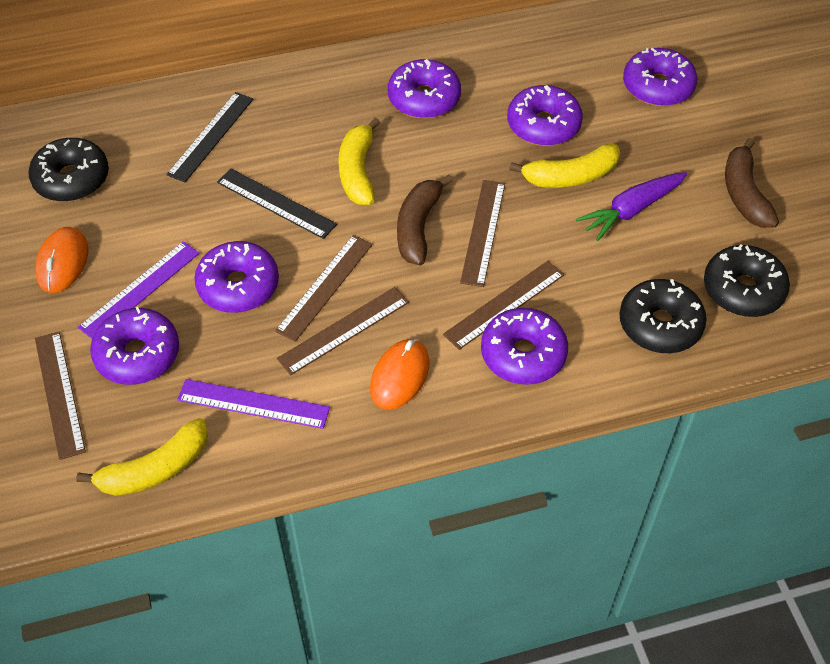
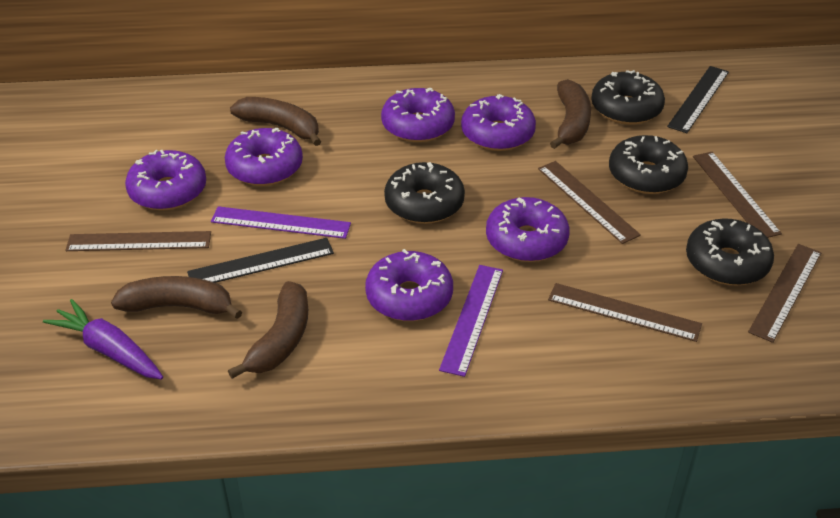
black donut: [28,138,109,202] [619,279,707,353] [704,244,790,317] = 3 -> [384,162,465,224] [591,70,665,125] [609,135,688,194] [686,218,774,285] = 4
brown banana: [397,174,453,265] [725,138,779,228] = 2 -> [111,276,242,319] [228,281,308,379] [230,97,321,146] [550,79,591,149] = 4
orange mouse: [35,227,88,293] [370,339,429,410] = 2 -> none = 0
yellow banana: [76,418,208,496] [338,118,380,205] [509,144,620,188] = 3 -> none = 0

